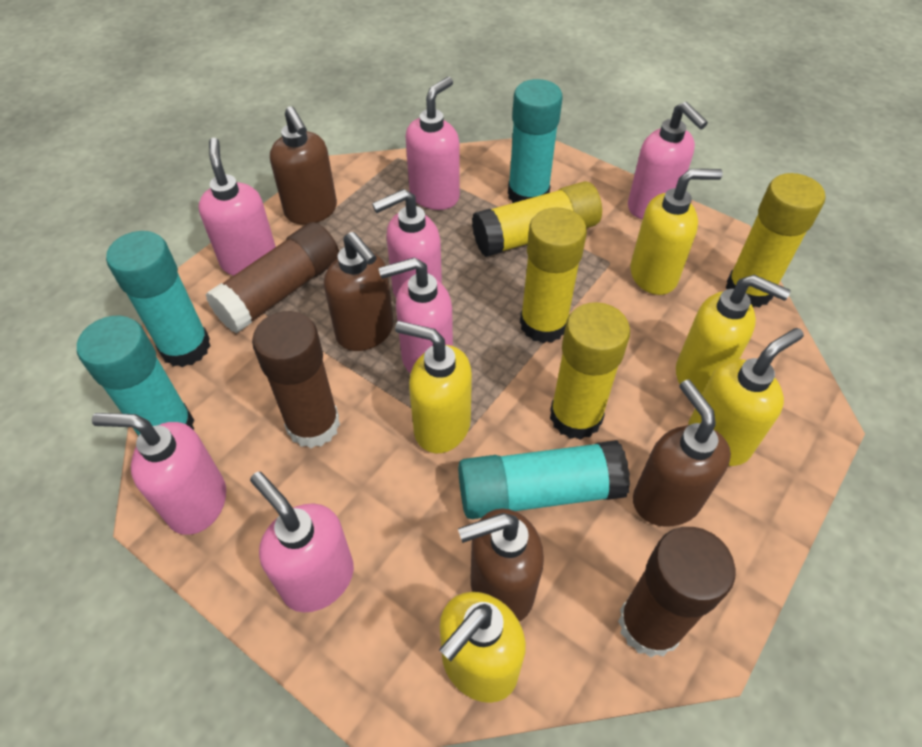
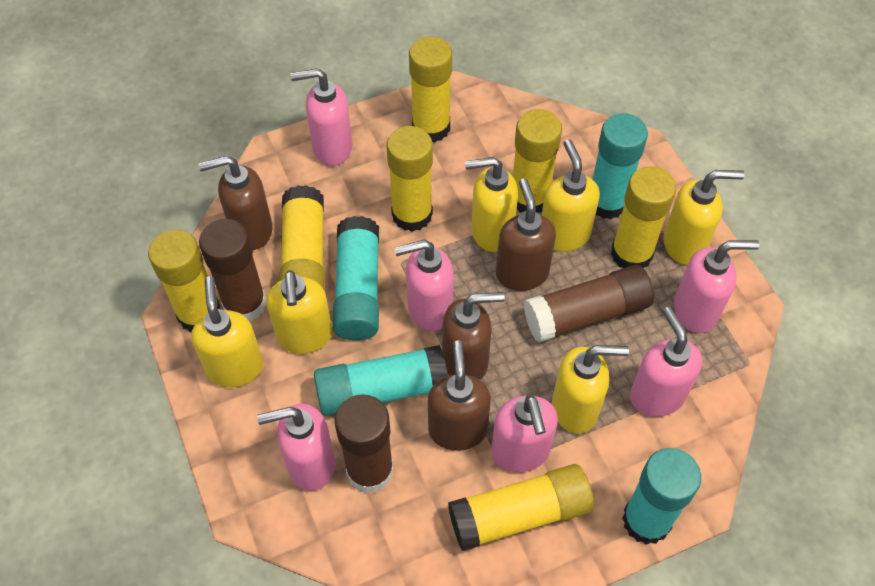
pink soap dispenser: [92,413,226,535] [198,138,276,276] [250,472,354,612] [372,189,442,299] [378,257,453,374] [406,77,460,210] [628,102,708,219] = 7 -> [257,404,335,491] [290,68,353,166] [394,240,454,331] [491,395,558,472] [630,307,702,417] [674,240,760,333] = 6
yellow glue stick: [472,181,602,257] [520,207,587,343] [550,302,630,440] [725,173,825,307] = 4 -> [148,229,220,332] [279,185,325,291] [387,126,433,232] [409,36,452,143] [448,464,594,551] [513,109,562,213] [611,166,676,268] = 7
yellow soap dispenser: [395,321,472,453] [439,592,526,703] [630,169,723,295] [676,275,791,395] [688,328,804,466] = 5 -> [191,276,263,388] [266,270,332,354] [465,157,518,252] [542,139,600,252] [552,345,629,433] [663,170,744,265] = 6

